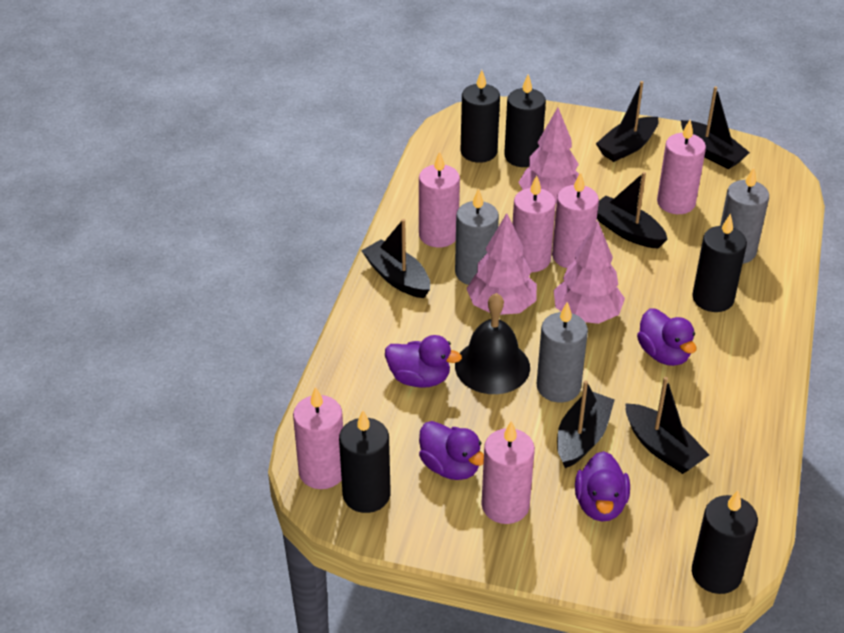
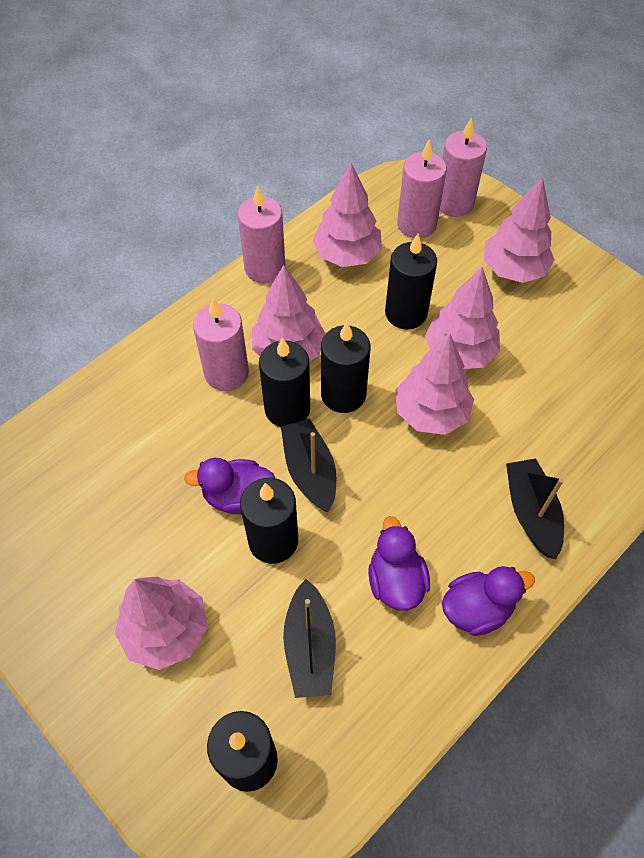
black bell: [455,293,530,394] = 1 -> none = 0
black boat: [361,219,430,298] [557,381,615,468] [596,81,659,162] [597,172,667,248] [625,377,709,474] [681,86,750,169] = 6 -> [281,418,336,512] [283,579,336,698] [506,458,564,559] = 3
grey candle: [455,188,499,285] [537,302,588,403] [720,167,769,264] = 3 -> none = 0
pink candle: [293,386,343,489] [419,151,460,248] [481,421,535,524] [513,175,556,272] [552,172,599,268] [657,120,706,214] = 6 -> [193,298,249,391] [238,185,286,284] [397,140,447,238] [440,117,487,217] = 4
pink tree: [466,213,537,315] [518,108,579,203] [554,221,625,324] = 3 -> [115,577,208,670] [252,265,326,361] [312,163,382,267] [395,333,474,435] [425,267,500,369] [484,178,555,283] = 6
purple duck: [385,335,462,388] [419,421,484,480] [575,451,630,521] [637,308,697,366] = 4 -> [184,458,275,514] [368,516,430,611] [442,566,535,636] = 3

